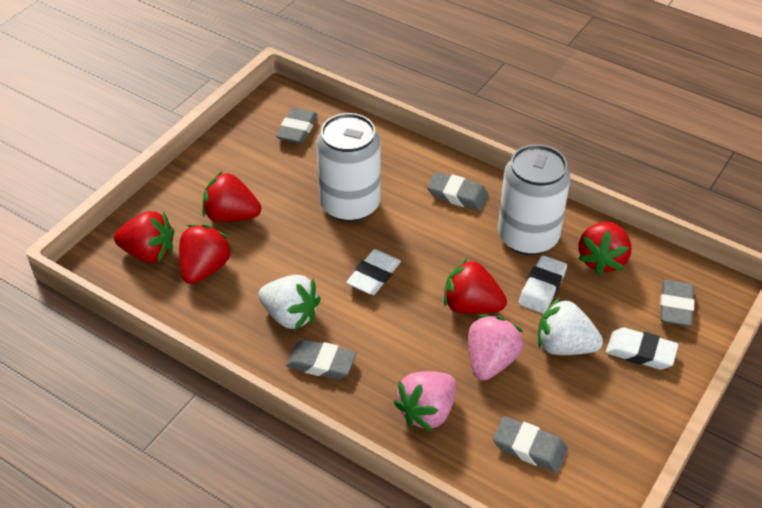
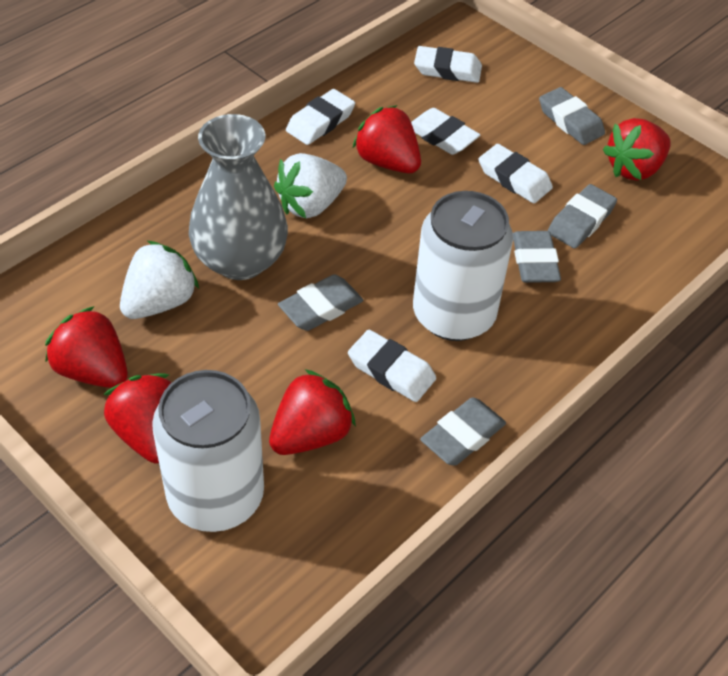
grey vase: none = 0 -> [189,114,288,280] = 1
pink strawberry: [394,371,457,431] [468,315,523,381] = 2 -> none = 0
white eraser: [346,249,401,295] [519,255,567,314] [606,327,678,370] = 3 -> [286,89,355,145] [348,330,436,402] [411,108,480,155] [414,46,482,83] [479,144,553,203] = 5

